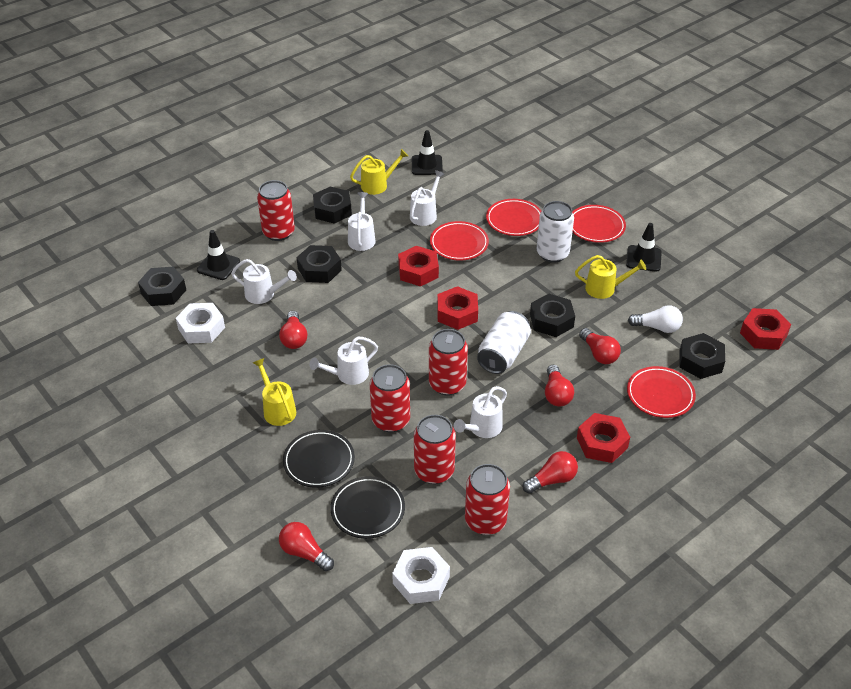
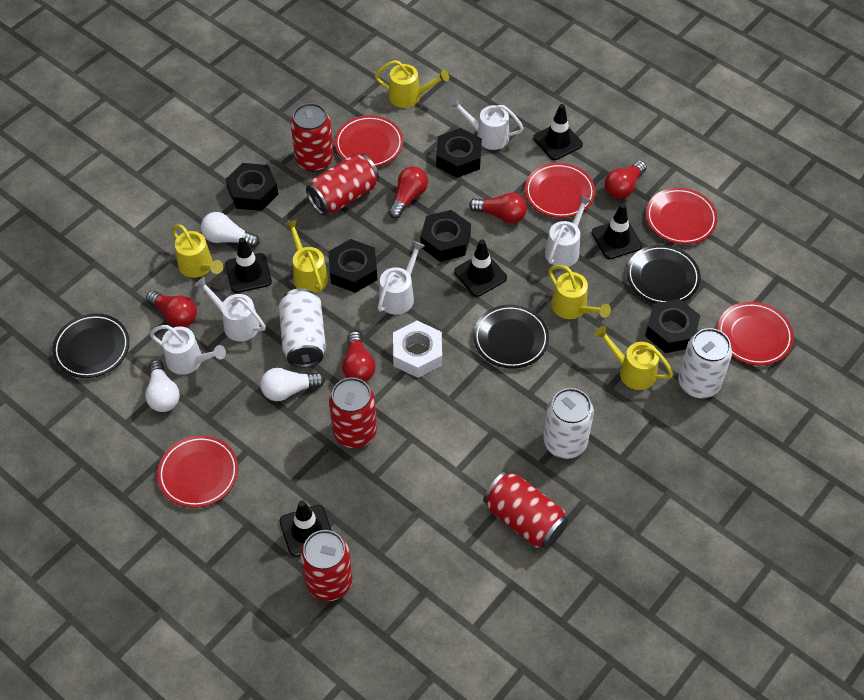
black plate: [283,430,355,488] [330,476,405,539] = 2 -> [52,314,129,378] [473,305,549,369] [627,245,701,303] = 3
black traffic cone: [197,230,240,280] [412,130,443,175] [626,223,662,272] = 3 -> [225,238,272,293] [280,501,332,557] [454,239,507,297] [533,104,583,160] [592,203,642,259] = 5
red nut: [398,246,439,287] [437,286,478,330] [577,413,630,463] [740,308,791,350] = 4 -> none = 0
red plate: [430,221,489,261] [486,199,541,236] [572,205,626,243] [627,366,696,418] = 4 -> [157,435,238,508] [335,115,403,167] [525,163,595,218] [646,188,718,244] [717,302,794,365] = 5
white can: [477,311,531,374] [537,201,574,263] = 2 -> [279,288,326,368] [543,388,594,459] [678,328,732,398] = 3
white light bulb: [628,305,683,333] = 1 -> [145,360,180,412] [201,212,260,248] [260,368,325,401] = 3
white nut: [176,303,225,344] [392,547,450,604] = 2 -> [393,321,442,378] = 1
yellow watering can: [253,358,296,426] [350,149,408,195] [575,255,646,299] = 3 -> [172,224,223,278] [285,220,328,293] [375,60,449,108] [548,265,611,319] [594,326,673,390] = 5

